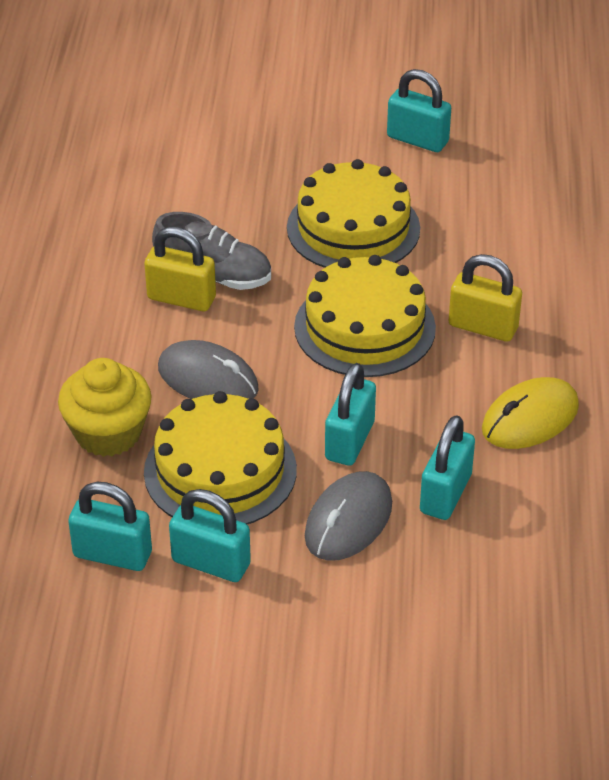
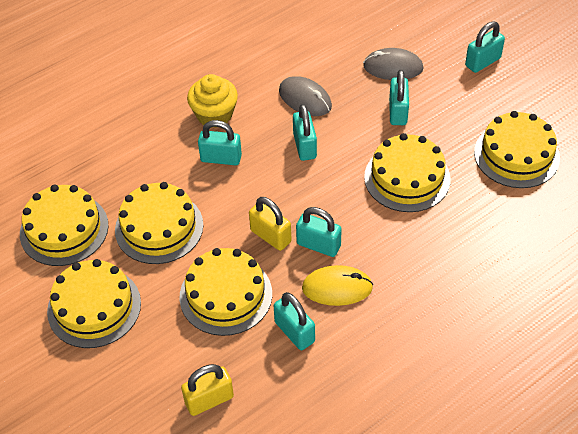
grey shoe: [152,212,271,290] = 1 -> none = 0
turquoise padlock: [68,482,152,571] [169,489,251,582] [325,363,376,466] [387,69,451,152] [420,415,475,520] = 5 -> [198,120,242,165] [274,292,315,350] [293,104,317,161] [296,207,342,257] [389,70,409,125] [465,21,505,73] = 6
yellow cake: [144,391,297,524] [287,159,420,268] [294,255,436,377] = 3 -> [20,184,109,266] [47,259,141,348] [115,182,203,264] [180,248,272,336] [364,133,450,212] [474,111,560,188] = 6

